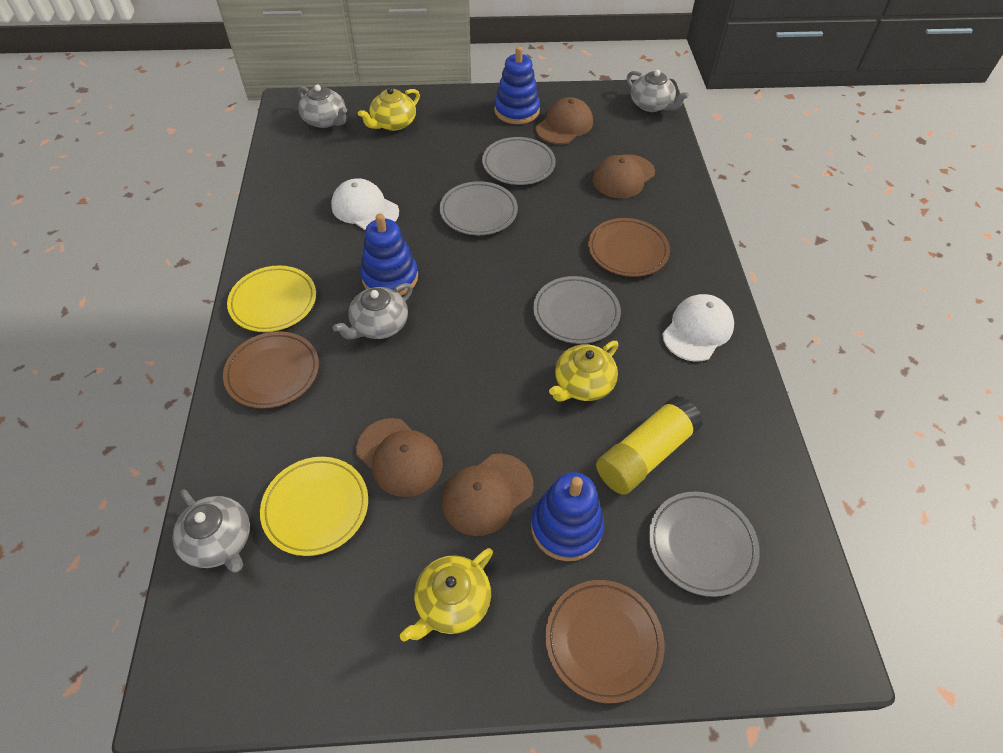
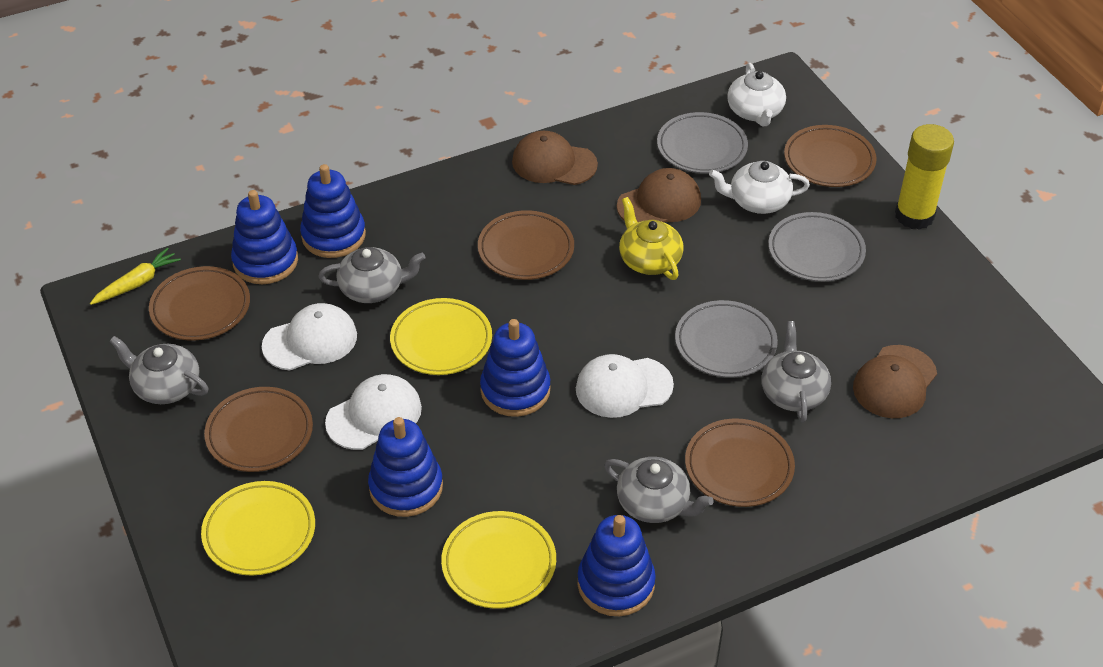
blue stacking toy: [360,214,418,296] [494,46,540,124] [531,472,604,561] = 3 -> [231,190,298,284] [300,164,366,258] [368,417,443,517] [480,319,550,417] [577,515,656,616] = 5
brown cap: [356,418,443,497] [442,453,533,536] [536,97,593,144] [592,154,655,198] = 4 -> [512,131,598,185] [617,168,701,223] [853,345,937,418] = 3
brown plate: [223,331,319,409] [545,580,664,703] [588,218,670,277] = 3 -> [149,266,250,341] [204,387,313,472] [478,210,574,280] [685,418,795,507] [784,125,877,187] = 5
grey plate: [440,181,518,235] [482,137,556,185] [533,276,621,344] [649,491,760,597] = 4 -> [657,112,748,174] [675,300,778,378] [768,212,866,282] = 3
white cap: [331,178,399,230] [662,294,734,361] = 2 -> [262,303,357,371] [325,374,422,450] [576,354,674,418] = 3
white teapot: none = 0 -> [709,161,810,214] [727,63,786,127] = 2
yellow carrot: none = 0 -> [90,248,181,305] = 1
yellow plate: [227,265,316,332] [260,457,368,556] = 2 -> [201,481,315,575] [390,298,492,375] [441,511,556,609] = 3
yellow teapot: [358,87,420,131] [400,548,493,642] [549,341,619,401] = 3 -> [619,197,683,280] = 1

